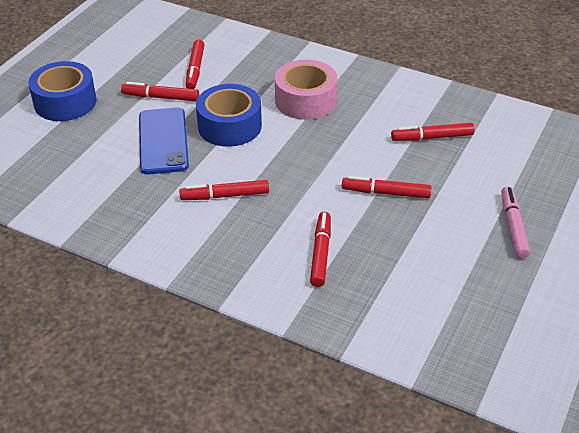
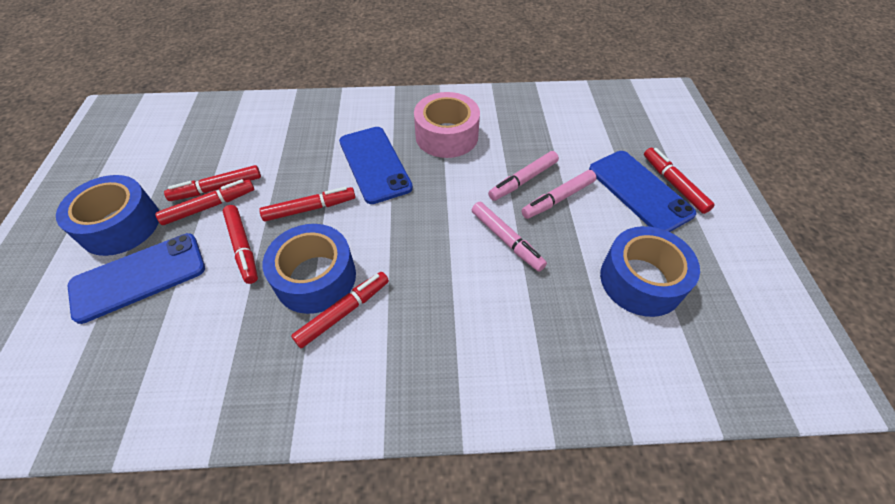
blue phone: [139,107,189,174] = 1 -> [68,233,205,324] [339,127,413,204] [589,151,696,232] = 3
blue tape: [28,61,97,121] [196,84,262,147] = 2 -> [56,175,159,256] [263,224,356,314] [600,226,700,317] = 3
pink marker: [501,187,530,258] = 1 -> [472,202,547,272] [488,151,559,201] [522,170,596,219] = 3

